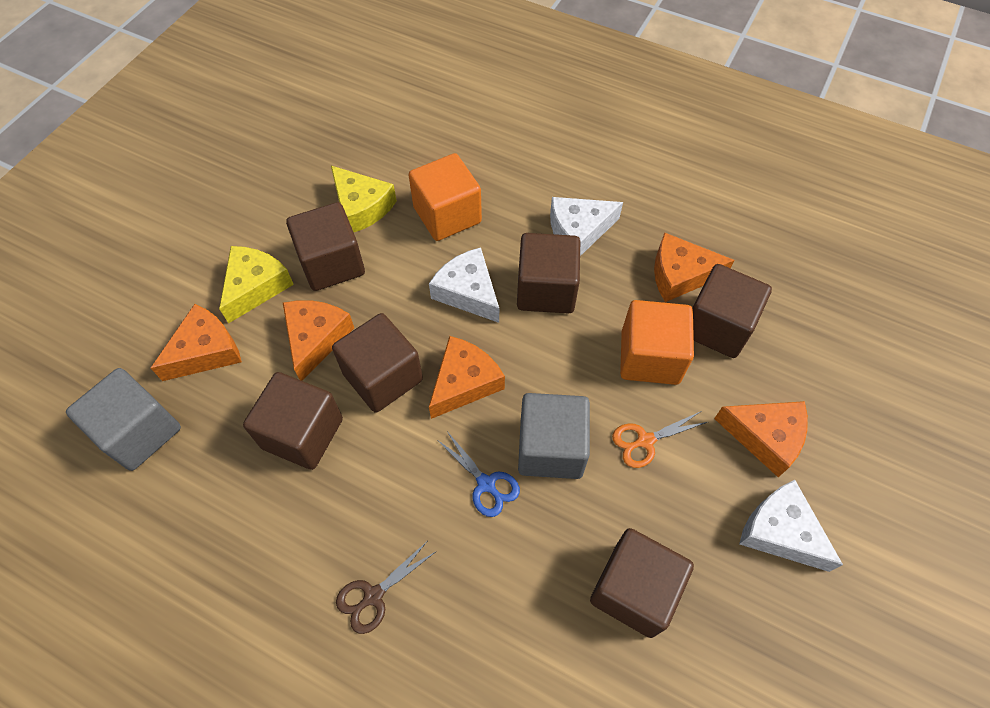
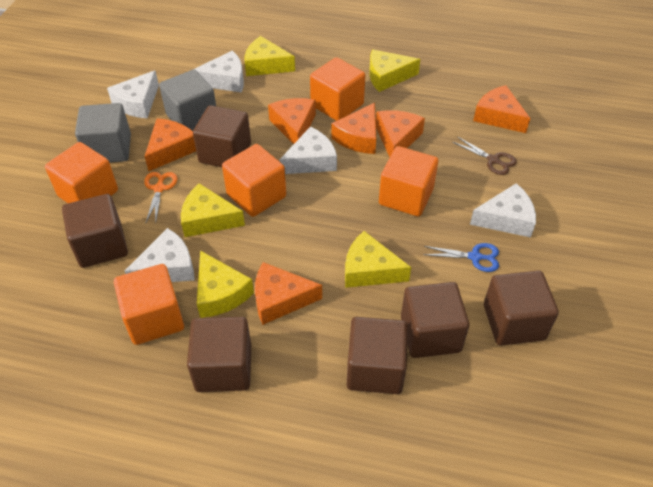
orange cheese: [151,304,242,381] [283,300,354,381] [429,336,505,419] [654,232,735,302] [714,401,808,477] = 5 -> [144,118,196,171] [255,262,322,325] [268,98,316,144] [331,103,376,154] [376,110,425,157] [473,85,530,133] = 6
orange cube: [409,153,482,241] [620,300,694,385] = 2 -> [45,142,118,203] [114,264,184,345] [222,144,286,217] [310,57,365,121] [379,146,438,217] = 5
white cheese: [429,247,499,323] [550,197,623,256] [739,480,843,572] = 3 -> [107,70,159,118] [125,228,195,282] [193,51,244,93] [279,126,337,174] [470,183,536,238] = 5
yellow cheese: [219,246,294,323] [331,166,397,232] = 2 -> [181,183,245,237] [197,250,254,318] [245,36,295,76] [345,231,411,288] [369,49,420,92] = 5

